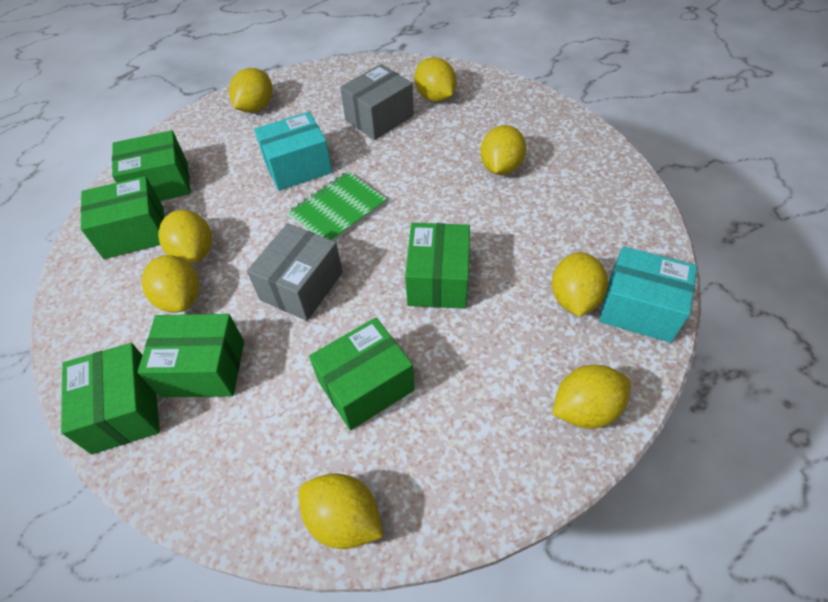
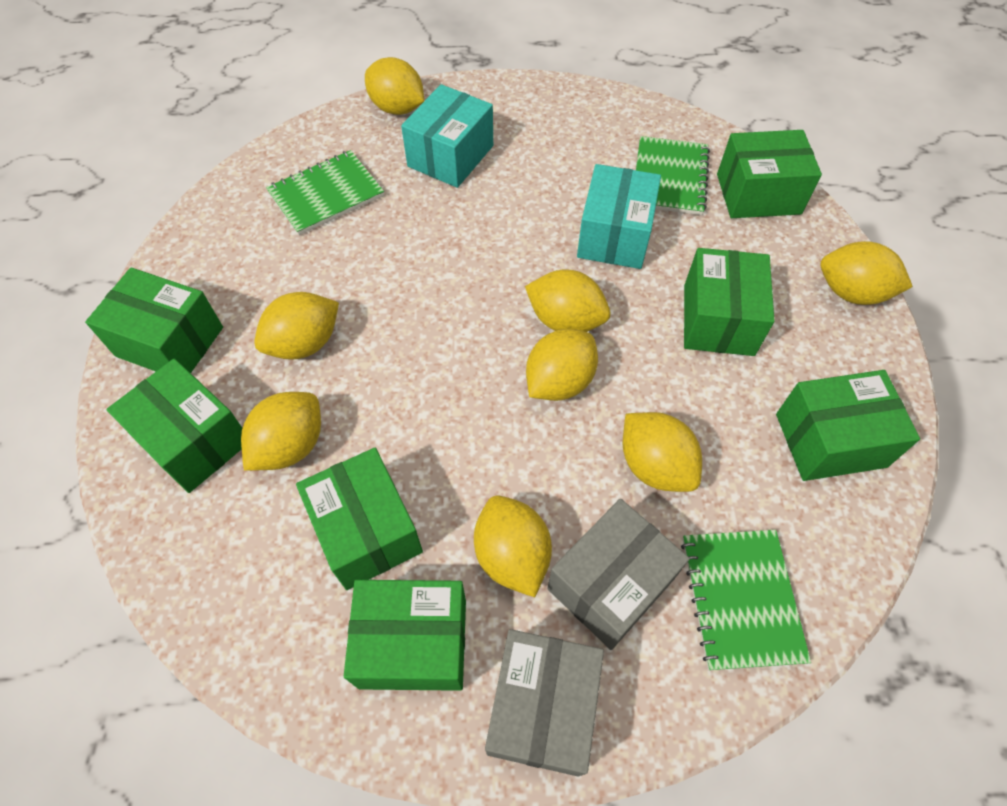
green box: [61,343,160,454] [80,176,164,259] [112,130,191,201] [138,314,244,397] [309,318,415,430] [405,223,470,309] = 6 -> [85,267,223,373] [107,359,242,493] [296,448,423,590] [344,580,466,691] [684,248,775,356] [717,130,822,218] [776,370,920,481] = 7
green notebook: [287,172,387,241] = 1 -> [266,150,384,235] [636,136,710,215] [681,530,811,670] = 3

